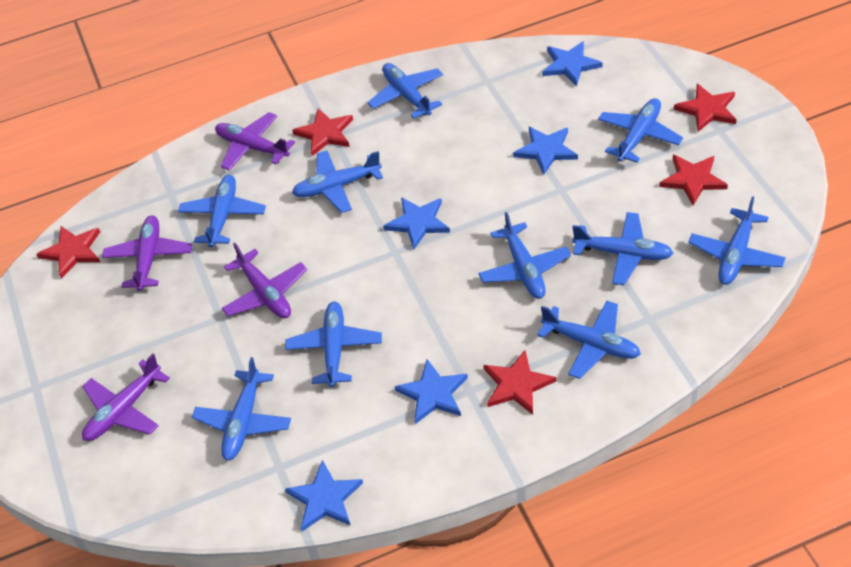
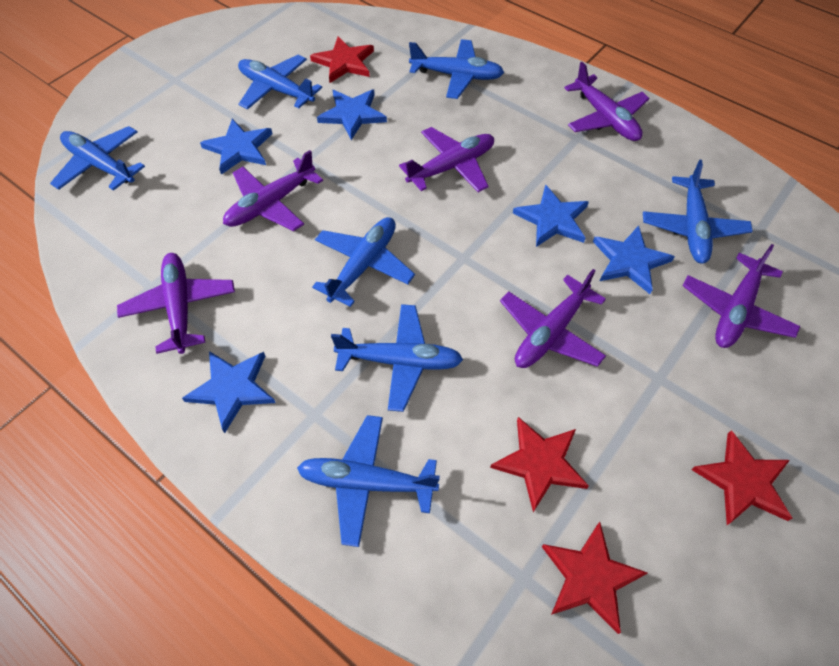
blue plane: [178,175,266,247] [192,357,291,461] [285,301,382,387] [292,151,383,213] [367,63,443,119] [478,212,571,299] [537,301,641,379] [572,212,673,285] [598,98,683,163] [688,196,786,285] = 10 -> [50,126,145,191] [238,55,322,110] [297,415,440,547] [312,217,415,307] [331,304,463,412] [409,39,504,99] [643,160,753,264] = 7
purple plane: [82,354,170,441] [102,215,192,291] [215,112,295,171] [222,243,307,318] = 4 -> [117,253,235,354] [223,150,323,231] [399,127,494,192] [500,269,606,368] [564,62,650,141] [682,244,801,348] = 6
red star: [36,226,100,279] [292,108,353,156] [484,350,556,415] [659,155,728,205] [674,84,737,132] = 5 -> [310,37,374,83] [490,417,589,512] [542,522,647,634] [691,430,792,525] = 4

